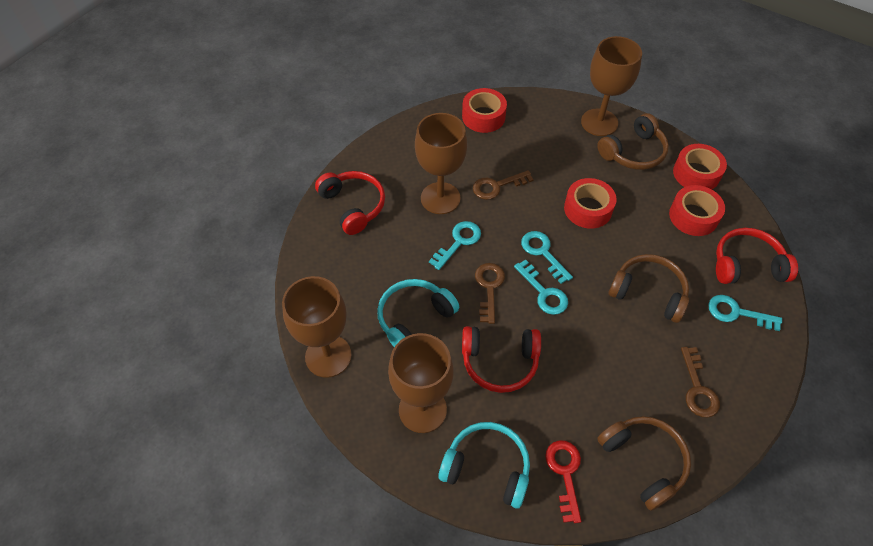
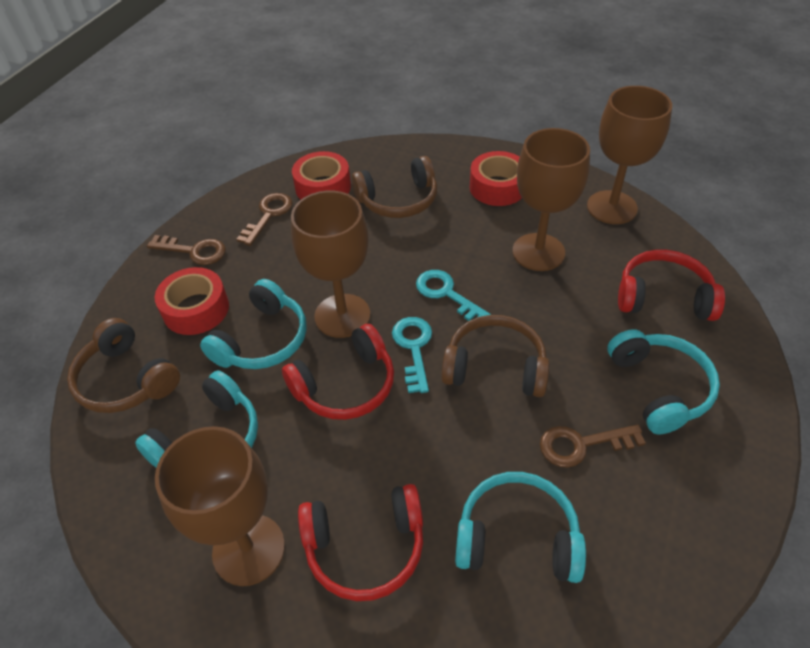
red key: [545,440,581,523] = 1 -> none = 0
red tape: [462,88,507,133] [564,178,617,229] [669,185,725,236] [673,144,727,189] = 4 -> [155,267,229,335] [292,151,351,200] [469,151,522,206] = 3
turquoise headphones: [377,279,459,347] [438,422,530,509] = 2 -> [135,370,258,468] [200,279,307,369] [455,472,586,583] [607,329,720,434] = 4
turquoise key: [429,221,481,270] [514,259,568,315] [521,231,573,284] [708,295,782,331] = 4 -> [392,317,432,393] [416,270,491,321] = 2

